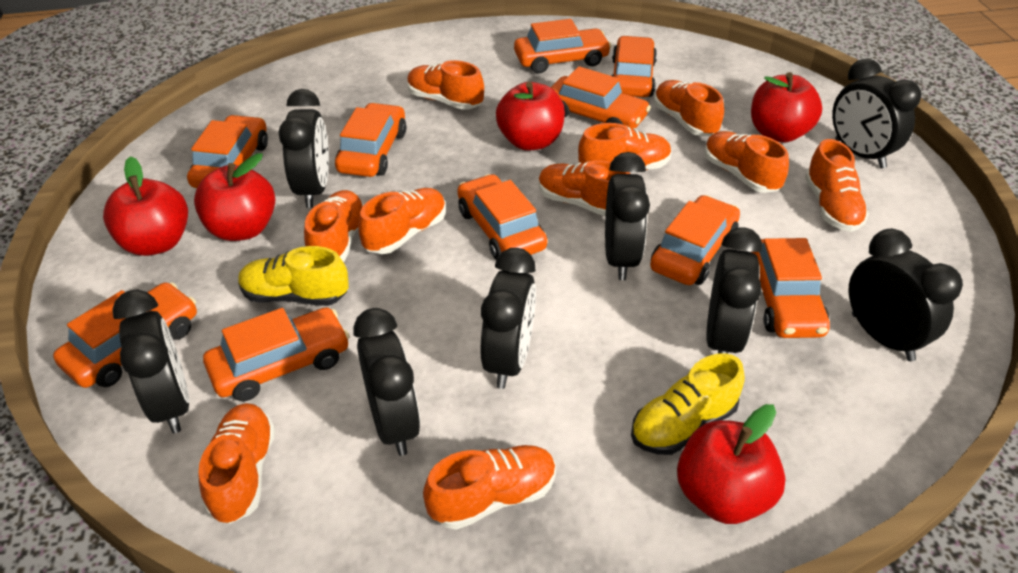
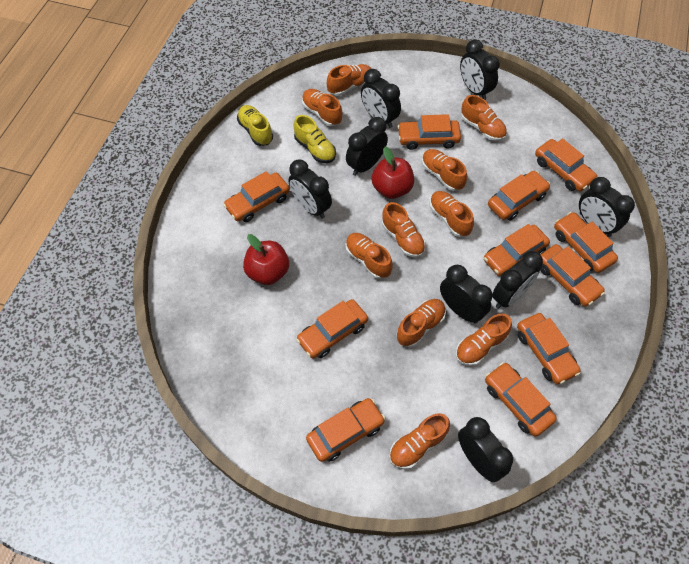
orange car: [53,282,197,388] [187,115,268,188] [203,307,350,401] [335,103,406,177] [457,174,547,260] [514,19,611,74] [550,66,651,129] [611,36,657,97] [650,195,740,285] [752,238,830,338] = 10 -> [223,171,290,222] [296,299,368,359] [306,398,385,462] [397,114,461,150] [484,224,550,276] [485,362,557,437] [488,171,550,220] [517,313,581,384] [535,138,597,191] [540,244,605,307] [554,212,618,273] = 11
red apple: [103,156,188,256] [194,153,275,241] [496,82,565,151] [677,404,786,524] [751,72,822,143] = 5 -> [243,234,289,285] [372,147,414,199] = 2

